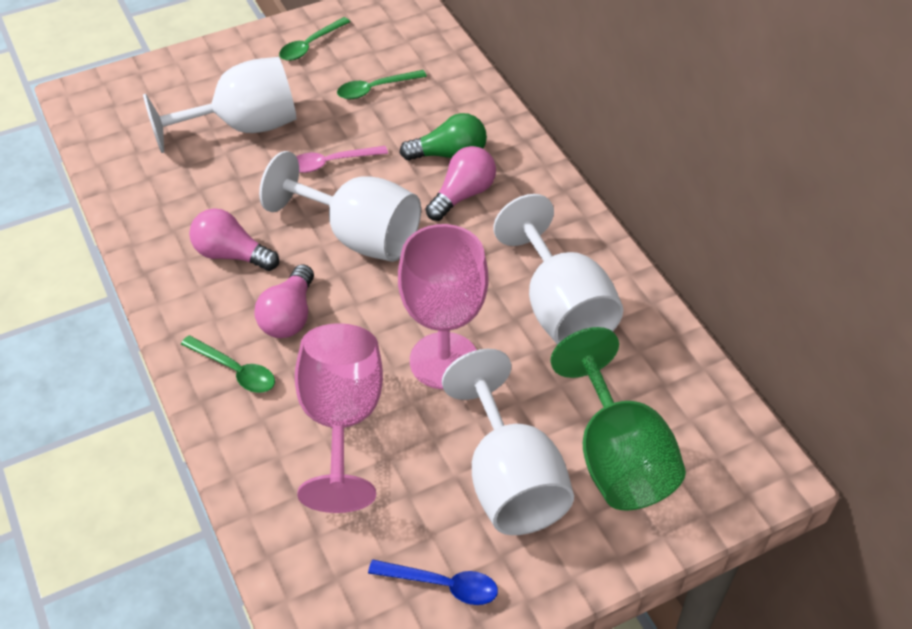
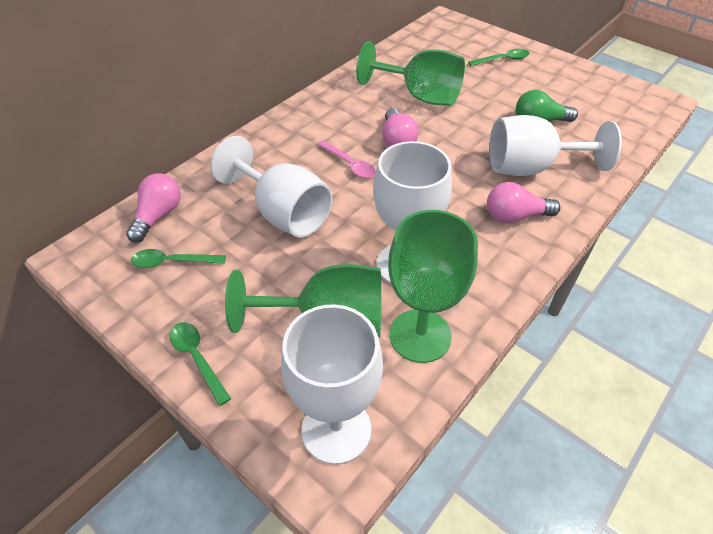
blue spoon: [368,560,498,605] = 1 -> none = 0
green goblet: [550,327,686,510] = 1 -> [225,264,381,338] [356,41,465,106] [388,210,478,363] = 3
pink goblet: [295,323,383,513] [398,224,488,389] = 2 -> none = 0

